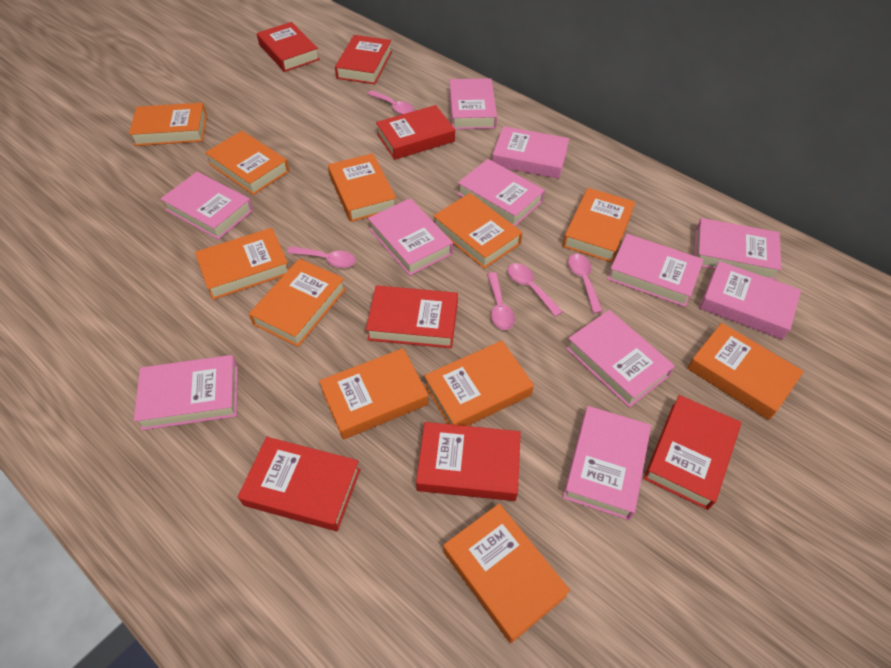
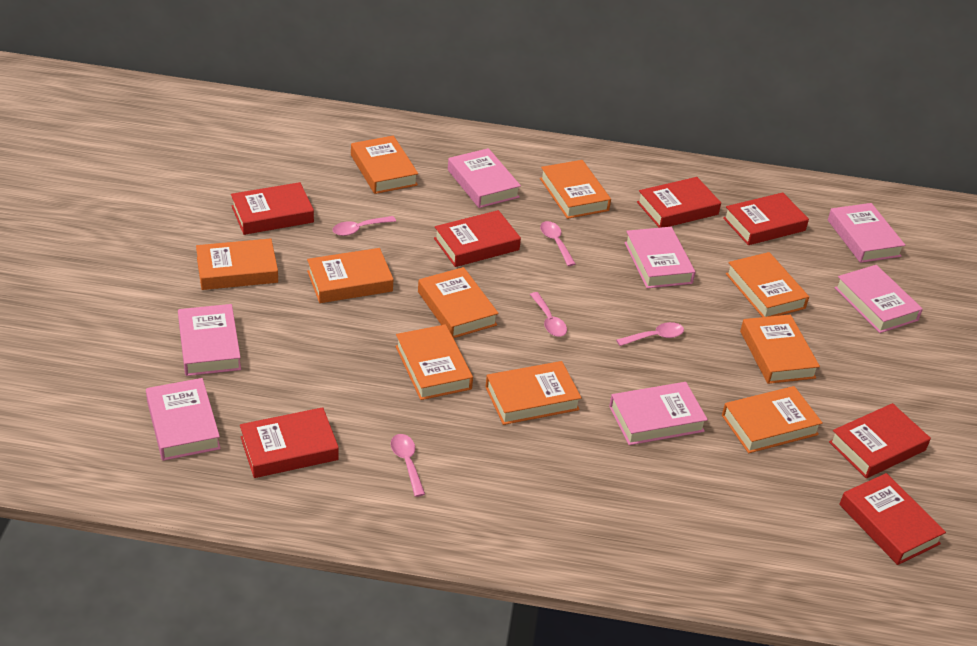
orange book: [129,103,207,146] [195,228,289,300] [205,131,289,195] [249,259,346,347] [319,348,428,440] [328,153,396,222] [424,341,534,426] [433,193,523,269] [443,503,570,643] [562,188,636,263] [687,323,804,420] = 11 -> [196,238,278,290] [307,248,394,303] [351,136,418,194] [395,324,473,400] [418,267,499,338] [485,361,582,425] [540,160,611,219] [722,386,823,453] [726,252,809,317] [740,315,820,384] = 10
pink book: [134,355,238,430] [160,172,253,240] [368,198,453,276] [449,78,497,129] [458,159,545,226] [492,126,569,179] [563,406,651,520] [566,310,675,408] [607,234,704,307] [694,218,781,280] [699,261,801,340] = 11 -> [146,378,221,461] [178,304,241,376] [448,148,521,208] [609,382,708,445] [624,227,695,288] [828,203,905,263] [835,265,923,333] = 7

